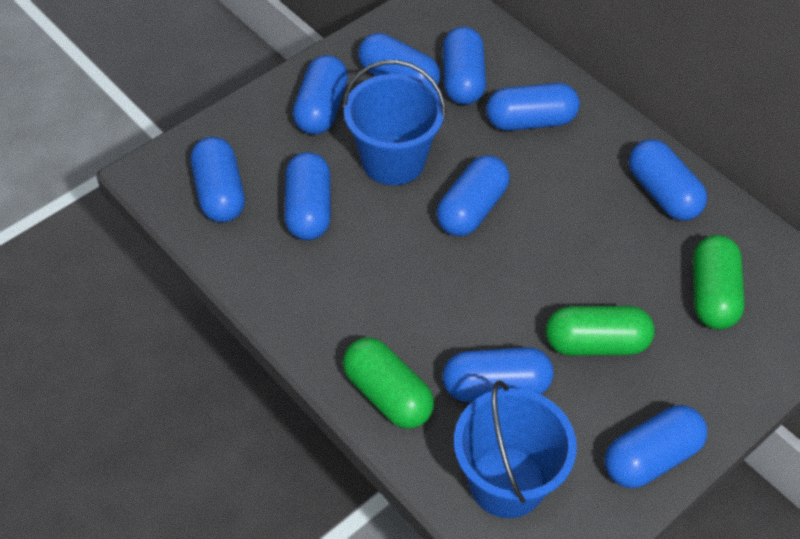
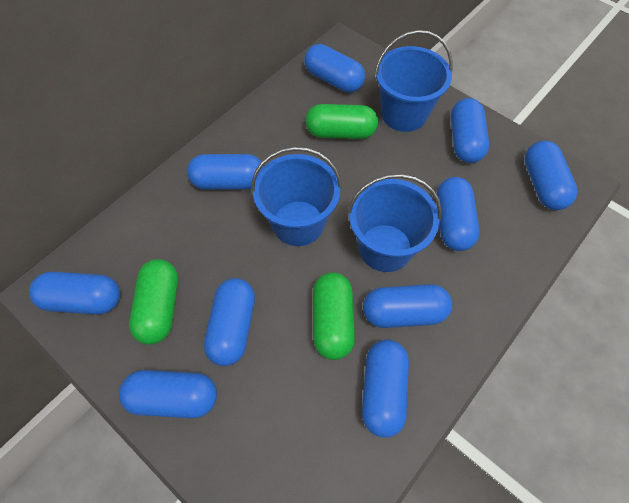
blue bucket: [342,60,446,185] [454,380,577,518] = 2 -> [251,147,342,246] [347,174,442,272] [374,30,453,132] = 3

